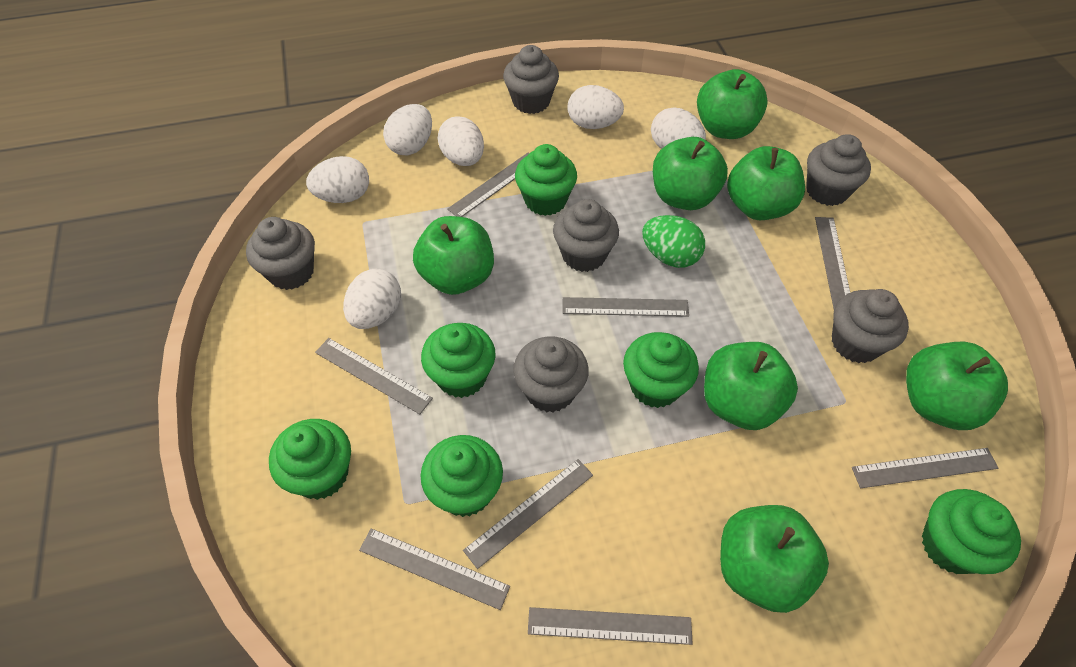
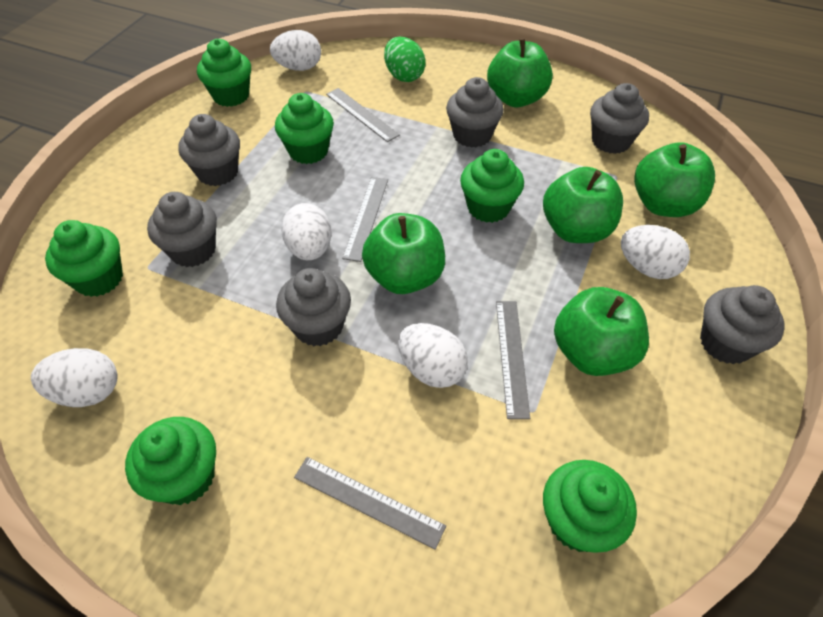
green apple: [413,216,494,295] [653,137,728,210] [697,69,768,139] [704,342,798,430] [720,505,829,613] [727,146,805,220] [906,342,1008,430] = 7 -> [362,213,445,294] [487,38,553,107] [543,167,623,243] [554,287,649,376] [634,142,715,217] = 5
grey ruler: [315,338,433,414] [359,528,510,610] [447,153,529,217] [463,459,593,569] [528,607,693,645] [563,297,689,317] [815,217,850,309] [852,448,998,488] = 8 -> [294,457,446,550] [326,88,400,142] [342,177,388,262] [496,301,530,419] = 4
white egg: [306,156,369,203] [343,269,401,329] [383,104,432,155] [438,116,484,166] [567,85,624,129] [651,107,706,149] = 6 -> [31,348,118,407] [270,30,321,71] [281,203,332,260] [398,323,468,388] [621,225,690,279] = 5

